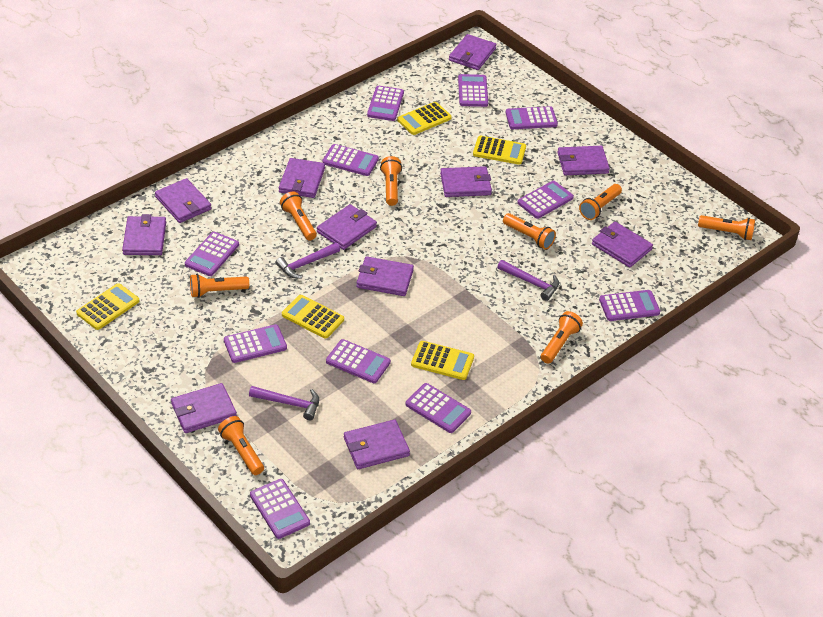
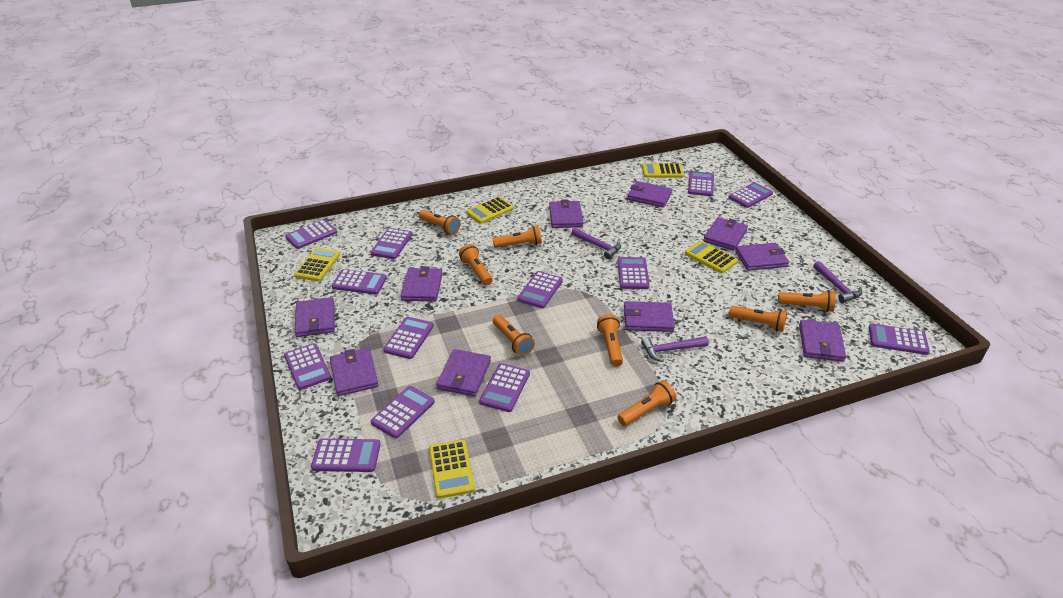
purple calculator: [185,232,239,276] [224,324,287,363] [250,479,310,539] [322,144,379,176] [326,339,391,383] [367,86,404,121] [405,383,471,433] [458,74,488,107] [506,106,558,129] [518,181,574,219] [599,290,660,321] = 11 -> [284,343,331,390] [285,219,337,249] [311,439,381,472] [332,269,387,295] [370,228,413,259] [371,386,435,438] [383,317,434,359] [479,363,530,412] [517,271,563,308] [618,257,650,289] [688,171,714,196] [728,182,773,208] [869,324,930,355] = 13
purple wallet: [122,214,166,255] [155,178,212,223] [171,383,237,433] [279,158,325,198] [317,204,377,250] [344,420,410,469] [356,256,414,296] [440,166,492,197] [449,34,496,70] [557,146,610,175] [592,222,653,268] = 11 -> [295,297,335,337] [330,348,378,396] [400,266,443,302] [436,349,491,396] [549,199,583,228] [624,301,675,332] [627,181,672,208] [703,217,748,251] [735,243,789,271] [799,320,846,362] = 10

